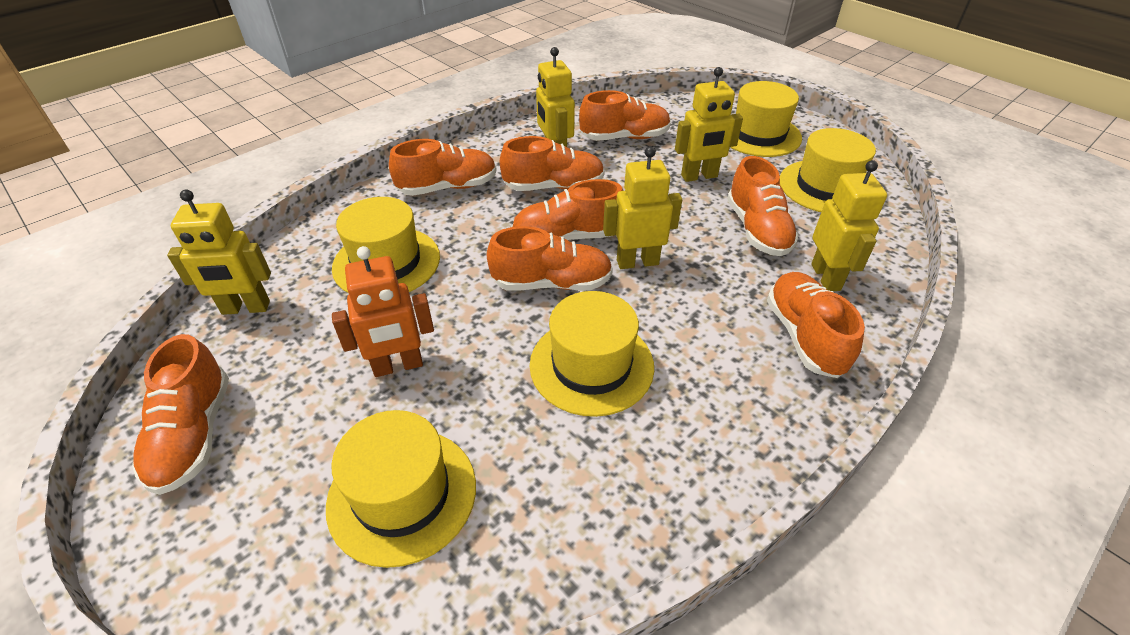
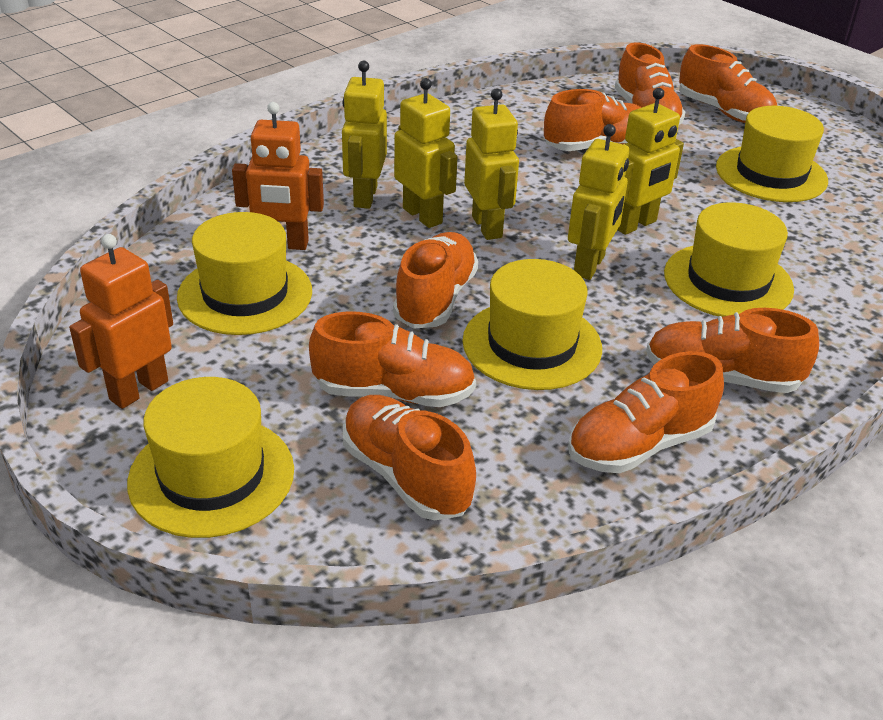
orange robot: [332,246,434,377] = 1 -> [69,234,173,409] [232,102,324,250] = 2

